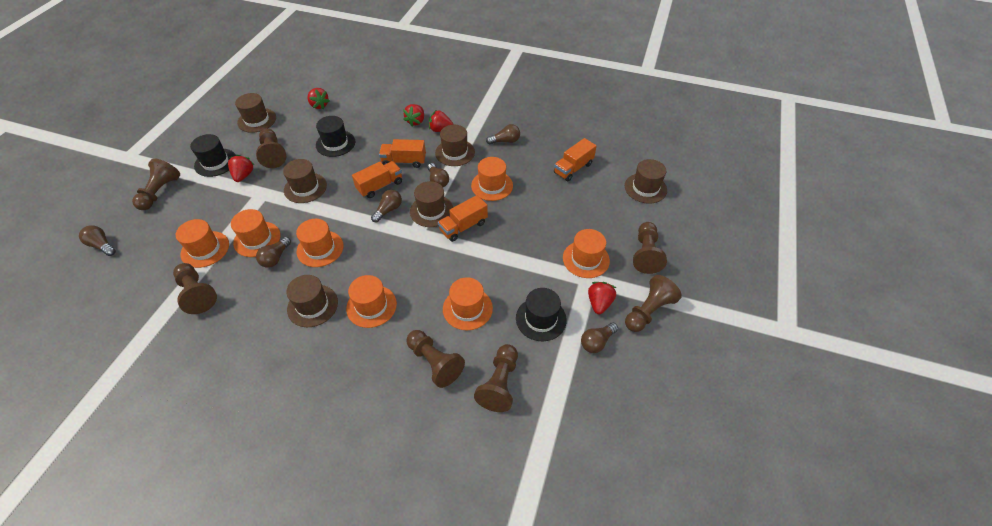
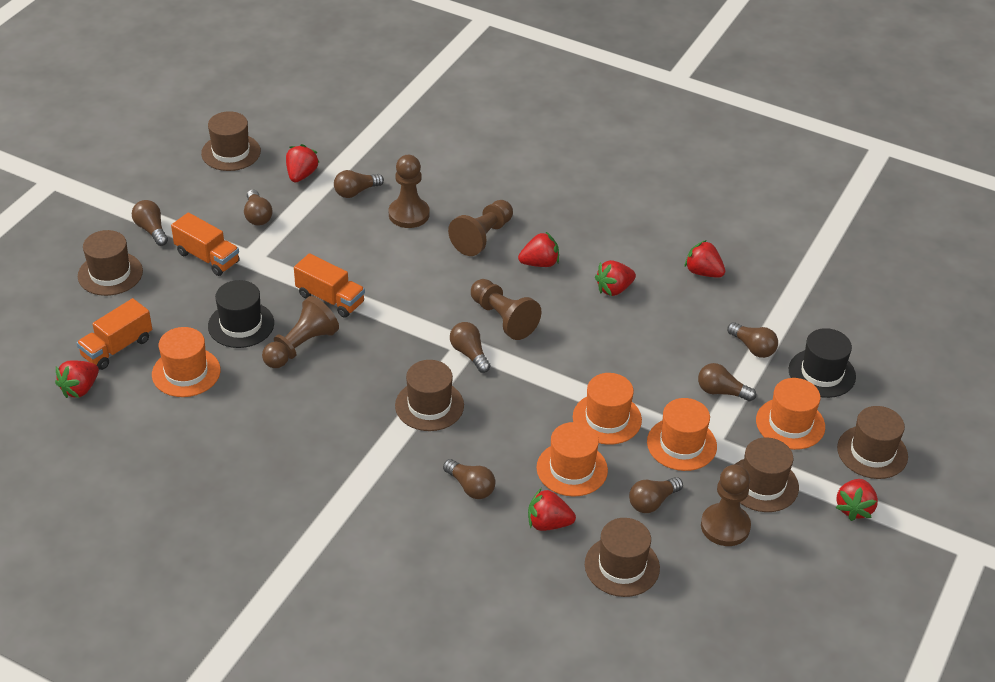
black hat: [190,134,236,177] [316,116,355,157] [516,288,567,341] = 3 -> [208,280,274,348] [789,328,856,398] = 2
brown light bulb: [79,225,116,256] [256,237,291,268] [371,190,402,222] [427,163,449,187] [486,124,520,144] [581,322,618,353] = 6 -> [132,200,168,246] [244,189,273,226] [334,170,384,198] [443,459,496,499] [450,322,491,373] [629,477,683,513] [698,363,756,401] [727,322,778,358] = 8
brown pawn: [132,158,180,210] [173,263,217,314] [256,128,286,168] [407,330,465,388] [474,344,518,412] [625,275,682,332] [633,222,667,274] = 7 -> [262,296,339,368] [389,155,429,228] [448,200,513,256] [471,279,541,340] [701,465,751,546] = 5
orange hat: [176,219,229,268] [231,209,281,257] [296,219,344,267] [346,275,397,328] [443,277,493,330] [471,157,513,201] [563,229,610,278] = 7 -> [152,327,221,397] [536,422,608,497] [573,373,642,445] [647,398,717,471] [756,378,825,450] = 5
orange truck: [352,161,402,198] [379,139,426,168] [438,195,488,242] [554,138,597,181] = 4 -> [77,298,152,370] [171,212,240,276] [294,253,365,318] = 3
red strawberry: [228,155,254,182] [307,88,330,109] [403,104,424,127] [429,110,454,132] [588,282,616,314] = 5 -> [55,360,99,398] [286,144,320,183] [518,232,559,267] [528,488,576,531] [595,260,636,296] [685,240,725,278] [835,479,878,521] = 7

